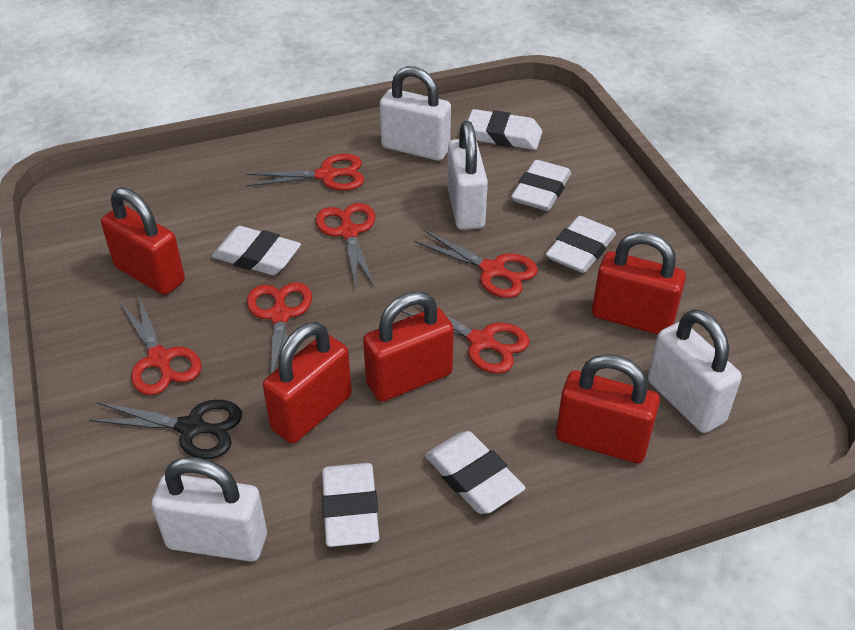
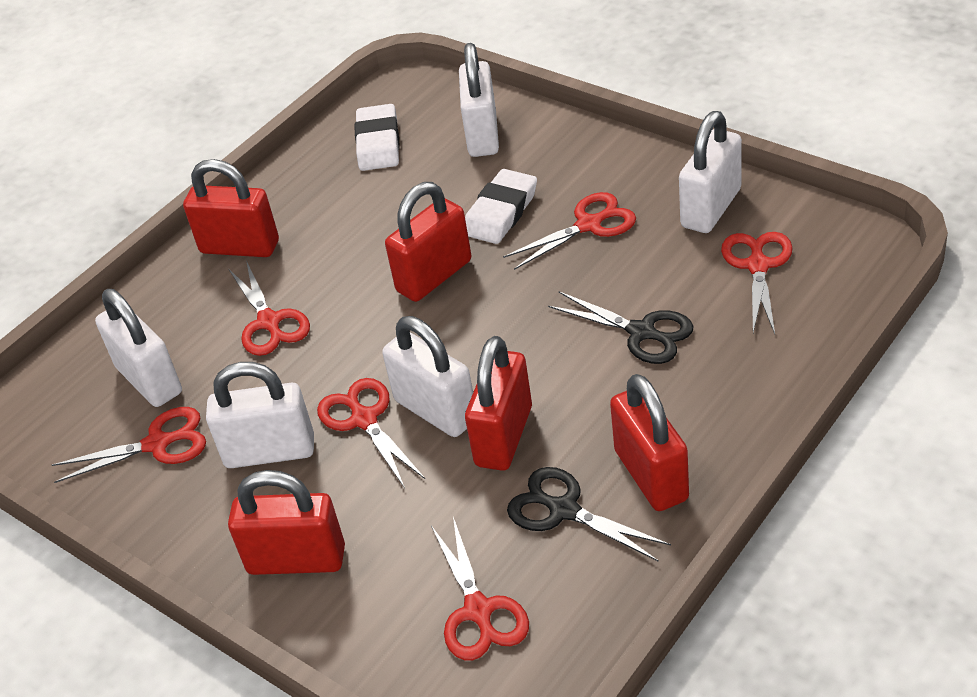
black scissors: [89,400,242,459] = 1 -> [507,467,671,562] [548,292,694,364] = 2
white eraser: [212,226,301,275] [322,463,379,547] [425,431,526,514] [468,109,542,150] [511,160,571,211] [546,216,616,273] = 6 -> [355,104,400,171] [465,169,537,244] = 2
white padlock: [151,457,267,562] [380,66,451,161] [447,121,488,230] [648,309,742,433] = 4 -> [95,289,182,407] [206,362,314,468] [382,316,473,437] [459,43,499,157] [679,111,742,233] = 5

